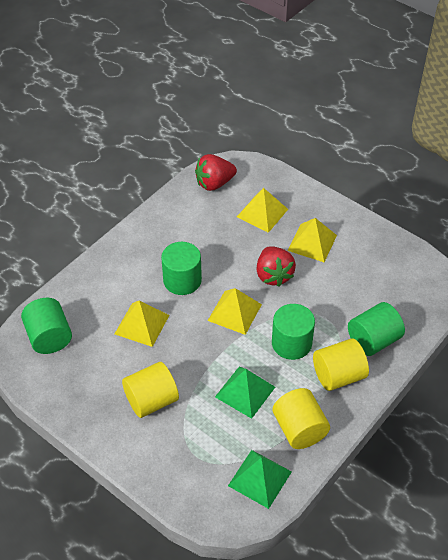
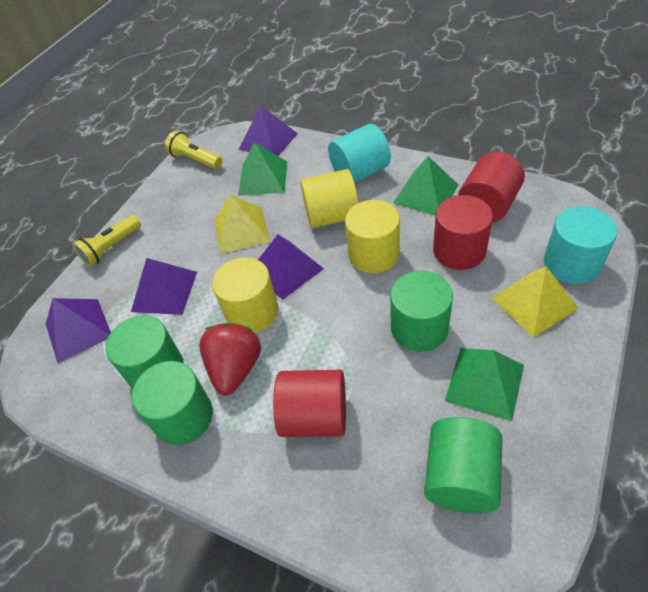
green pyramid: [215,367,275,419] [228,450,292,509] = 2 -> [238,142,287,196] [393,156,458,216] [445,348,524,421] = 3
purple pyramid: none = 0 -> [46,298,111,363] [131,258,197,315] [239,105,298,156] [258,234,324,300] = 4
red cylinder: none = 0 -> [273,370,346,437] [433,195,493,270] [458,152,525,222] = 3
red strawberry: [195,154,237,191] [257,246,296,287] = 2 -> [199,323,261,395] = 1
turquoise cylinder: none = 0 -> [328,124,391,183] [544,206,618,284] = 2
yellow flashlight: none = 0 -> [73,215,141,267] [165,131,222,169] = 2
yellow pyramid: [115,301,170,347] [208,288,262,335] [237,188,288,233] [287,218,337,262] = 4 -> [214,195,270,254] [491,267,579,338] = 2

